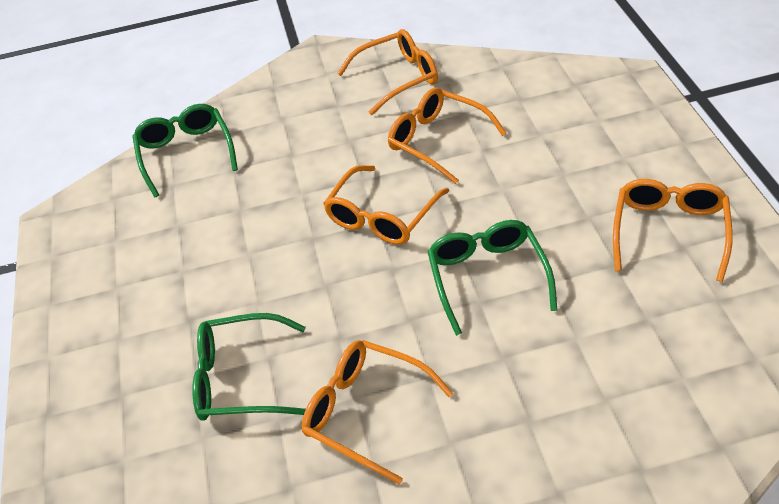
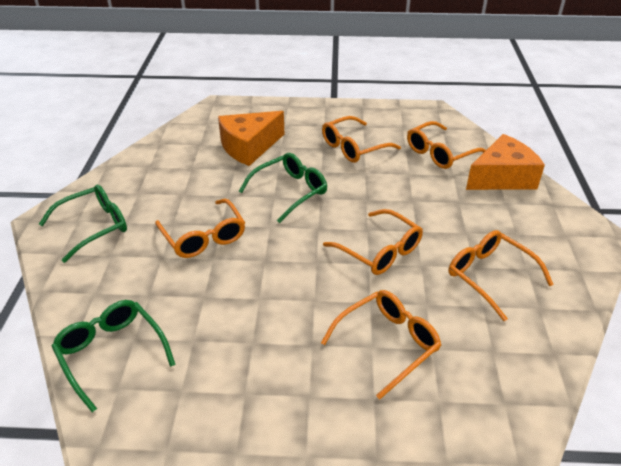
orange cheese: none = 0 -> [218,111,284,166] [466,134,545,190] = 2
orange glasses: [302,340,453,485] [323,165,449,245] [337,29,438,115] [388,88,506,184] [613,179,733,282] = 5 -> [155,199,245,258] [321,290,441,400] [322,116,401,163] [323,209,423,275] [407,121,486,169] [448,230,554,321] = 6

